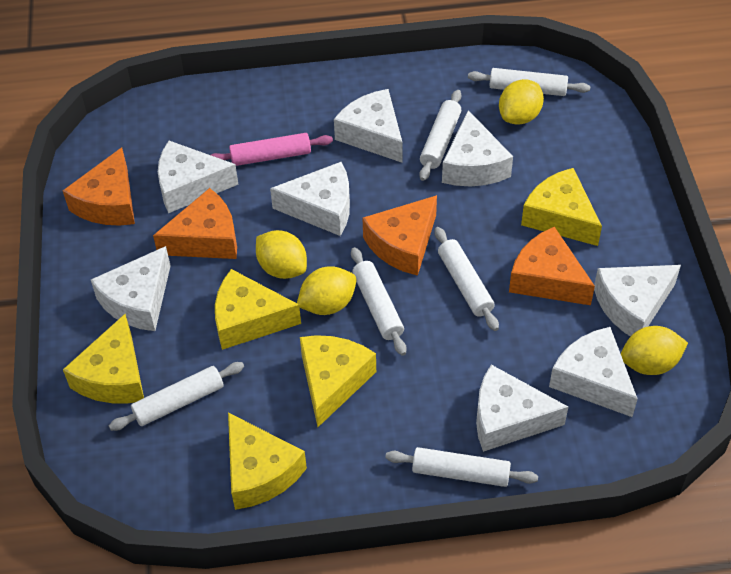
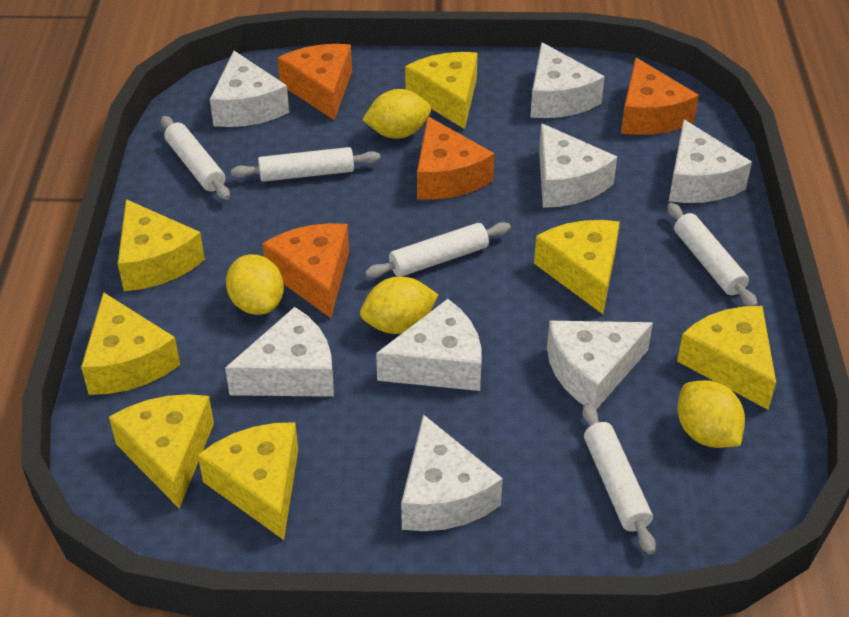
pink rolling pin: [211,133,333,166] = 1 -> none = 0
white rolling pin: [109,362,244,431] [351,247,406,356] [385,447,538,487] [419,90,462,181] [434,227,499,331] [468,68,590,96] = 6 -> [161,116,230,200] [231,147,380,182] [365,222,511,278] [582,404,656,554] [667,203,758,306] = 5
yellow cheese: [63,314,144,403] [215,269,301,350] [228,413,307,510] [300,335,376,427] [521,168,602,246] = 5 -> [81,292,180,395] [109,394,214,509] [118,199,205,291] [198,422,298,540] [405,52,478,129] [534,220,620,314] [677,306,776,410] = 7

